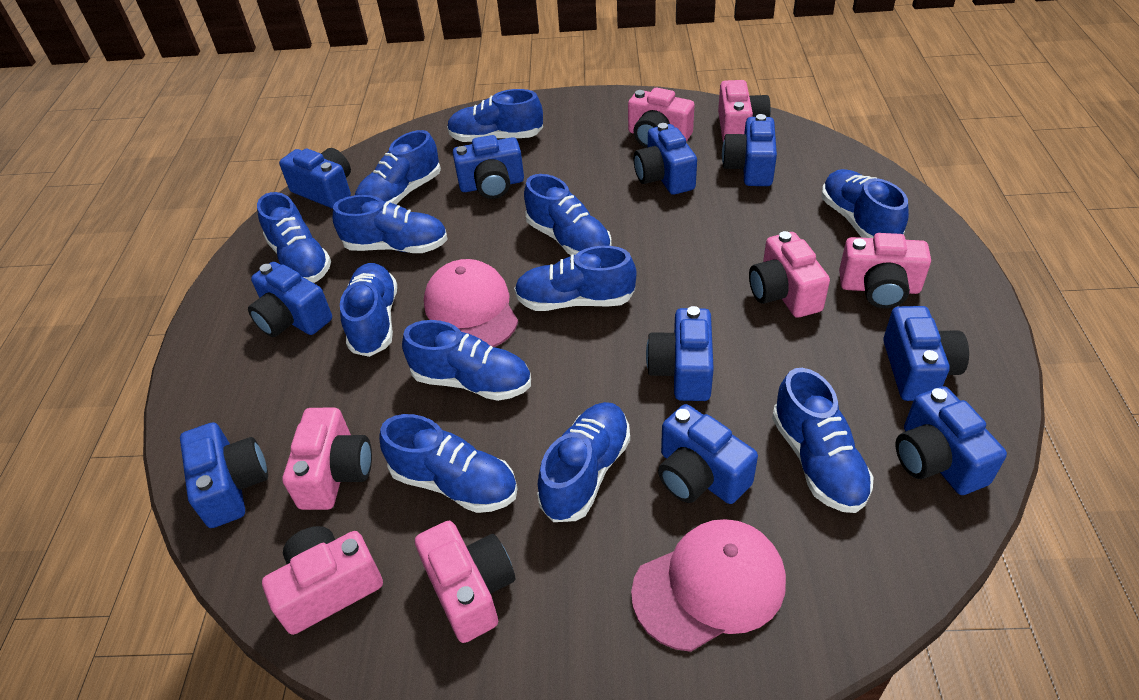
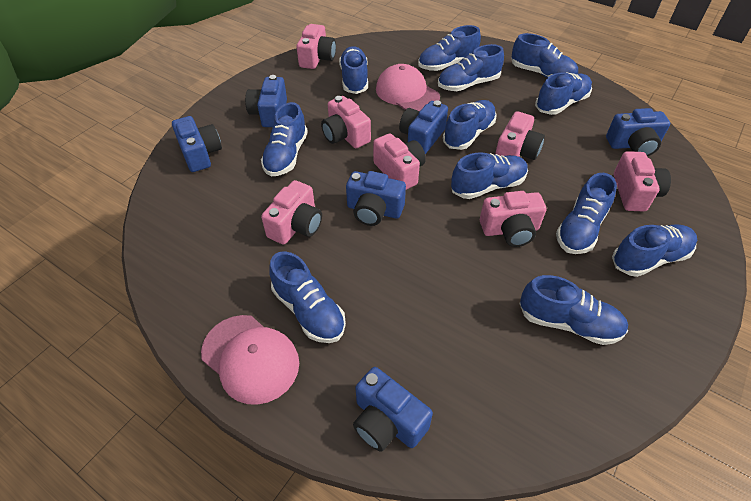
blue camera: [180,422,268,528] [248,262,332,337] [279,148,351,209] [453,135,524,199] [634,123,697,195] [646,306,714,401] [658,404,758,504] [722,114,777,186] [883,306,969,401] [895,386,1007,495] = 10 -> [172,116,222,172] [245,75,287,127] [346,171,406,226] [353,367,433,452] [399,101,448,154] [606,108,670,156] = 6

